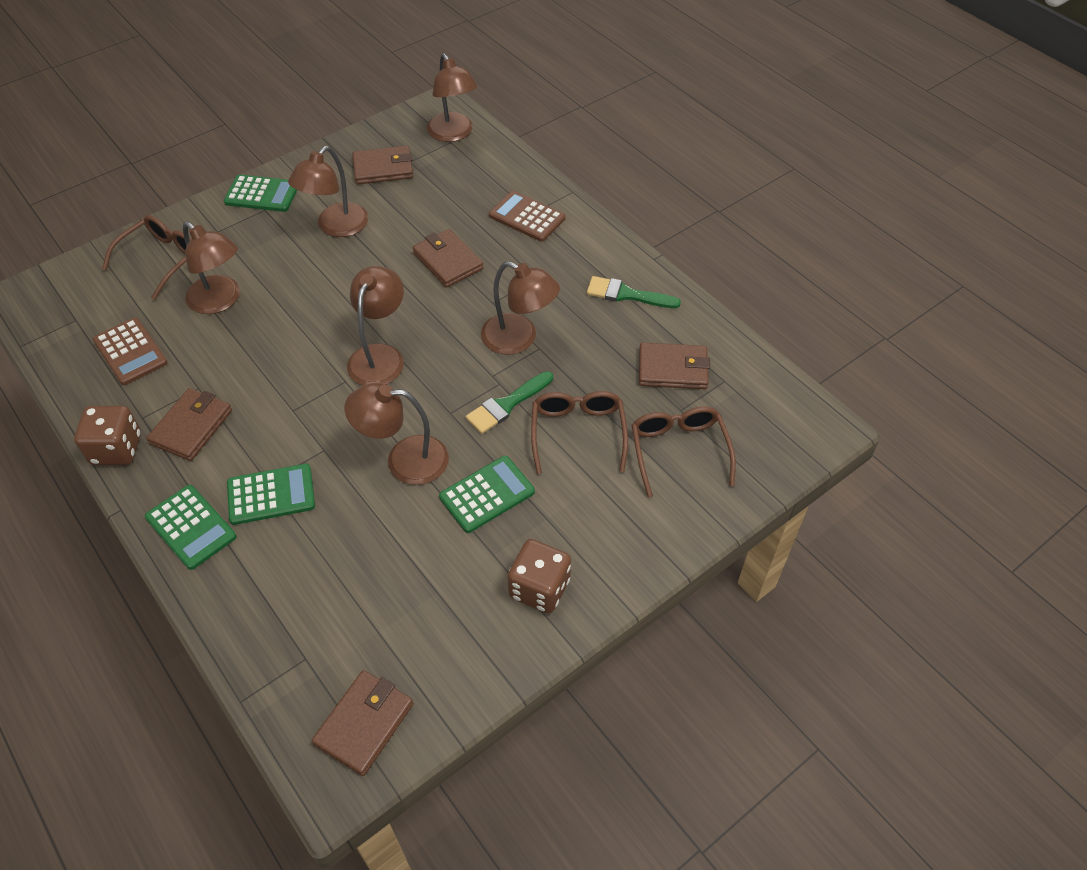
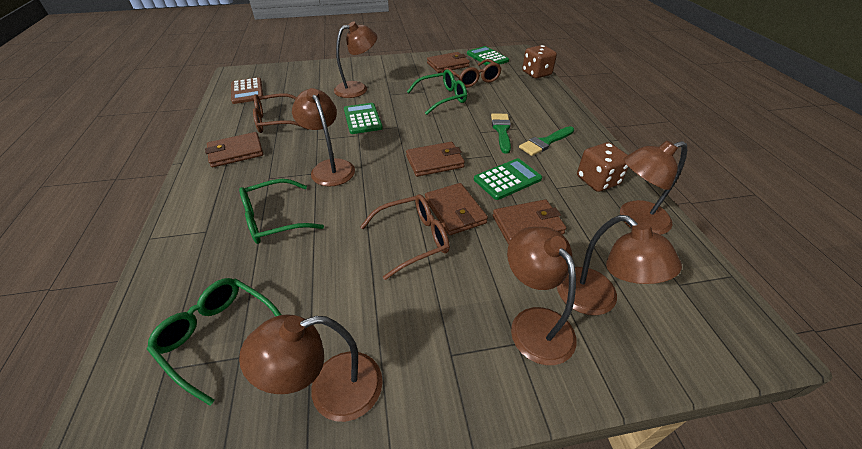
brown calculator: [93,318,168,385] [489,191,566,242] = 2 -> [231,77,263,104] = 1
green calculator: [145,485,237,570] [224,174,297,212] [227,464,315,525] [439,456,535,533] = 4 -> [344,103,383,134] [467,46,509,65] [474,158,542,200] = 3
green glasses: none = 0 -> [147,278,282,406] [239,179,324,244] [407,69,467,115] = 3

